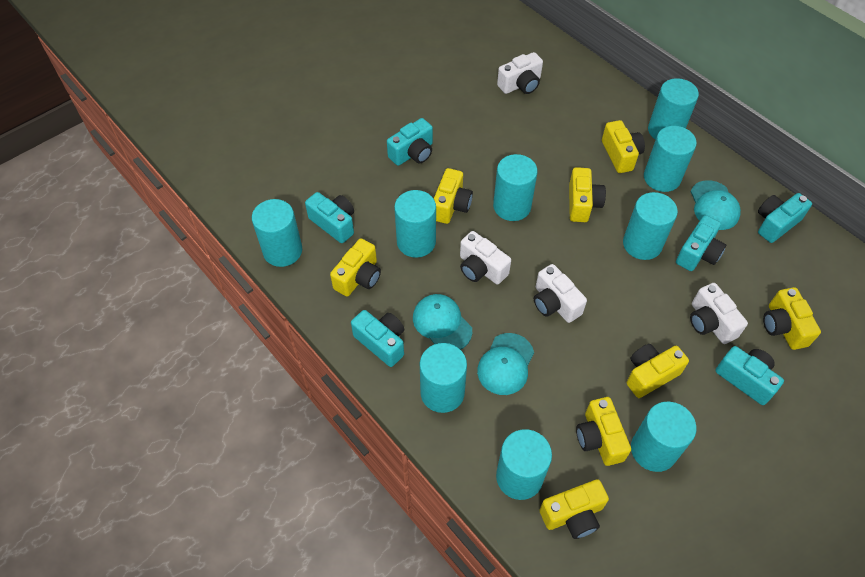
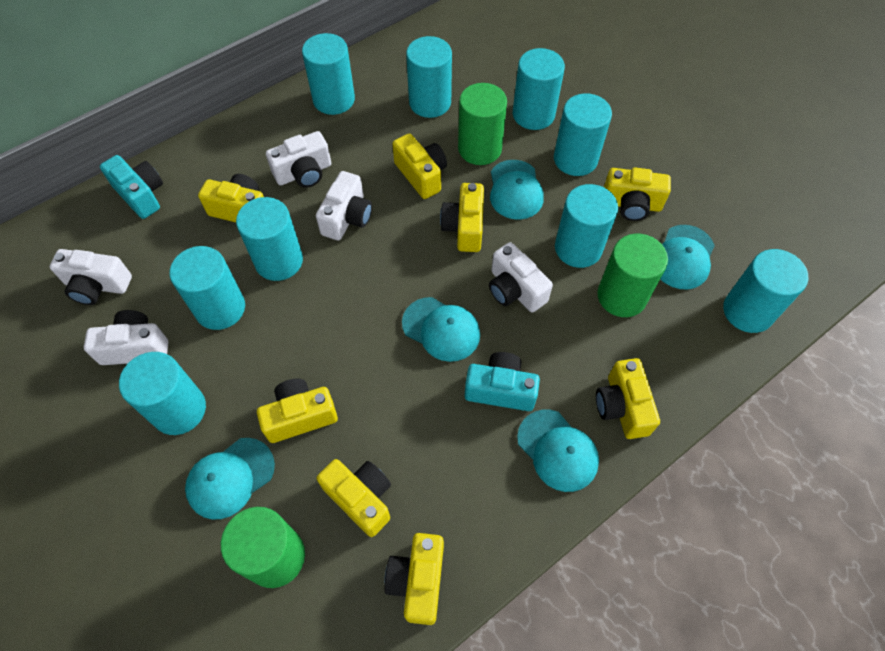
green cylinder: none = 0 -> [221,507,305,588] [458,83,507,165] [597,234,668,317] = 3
turquoise camera: [305,192,354,243] [351,310,404,367] [387,118,433,166] [676,215,726,271] [715,346,784,405] [758,193,812,243] = 6 -> [100,155,163,219] [465,352,540,411] = 2
turquoise cap: [413,294,472,350] [477,333,534,395] [691,180,741,230] = 3 -> [185,438,275,520] [402,297,480,362] [490,160,544,220] [517,410,599,492] [660,225,715,289] = 5
white camera: [460,231,511,284] [497,52,543,94] [534,264,587,323] [690,283,748,344] = 4 -> [50,249,132,305] [84,310,168,365] [266,131,331,188] [316,171,372,240] [489,242,553,313] = 5

